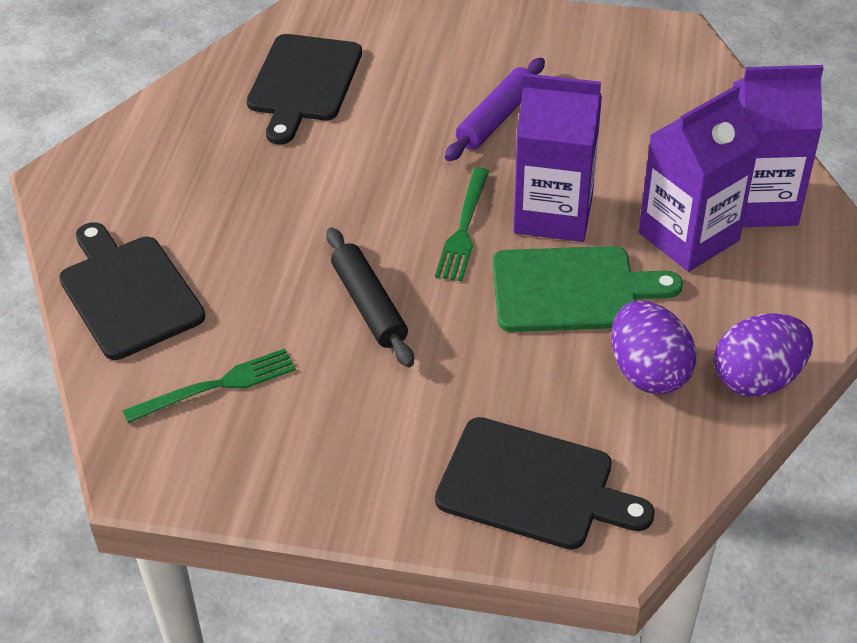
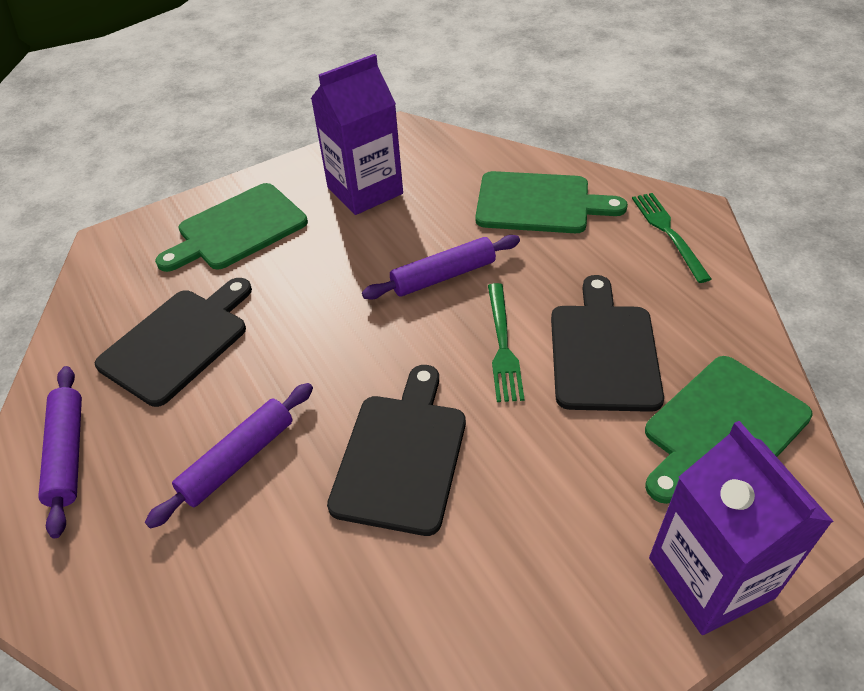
black rolling pin: [326,227,414,367] = 1 -> none = 0
green cutting board: [493,246,683,332] = 1 -> [155,183,308,272] [475,171,628,233] [645,356,813,504] = 3
purple carton: [513,73,602,242] [639,85,760,272] [733,65,824,227] = 3 -> [311,54,403,215] [649,421,834,635] = 2
purple egg: [611,301,696,394] [714,313,813,397] = 2 -> none = 0
purple rolling pin: [445,58,545,161] = 1 -> [38,366,82,538] [145,383,313,529] [362,235,520,300] = 3

